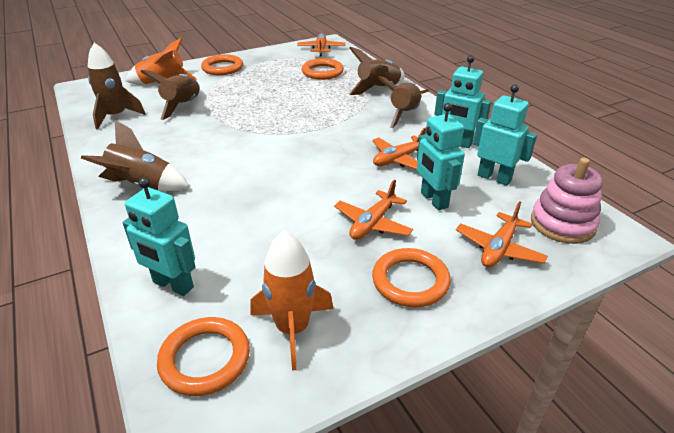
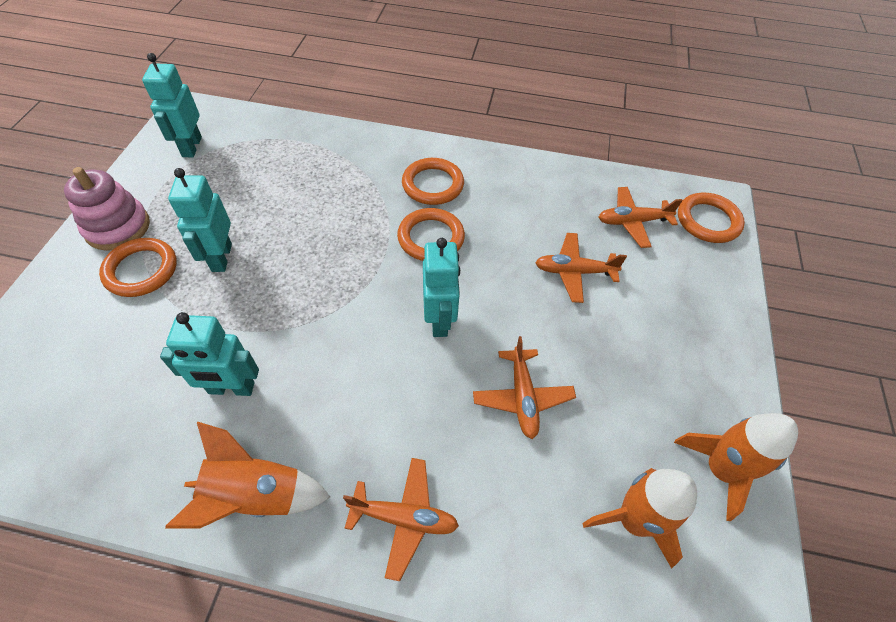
brown rocket: [81,120,189,191] [88,43,145,130] [140,70,200,120] [349,47,405,95] [377,76,429,128] = 5 -> none = 0
orange rocket: [126,38,197,84] [250,231,334,371] = 2 -> [165,422,330,529] [583,468,697,568] [674,413,798,521] = 3

